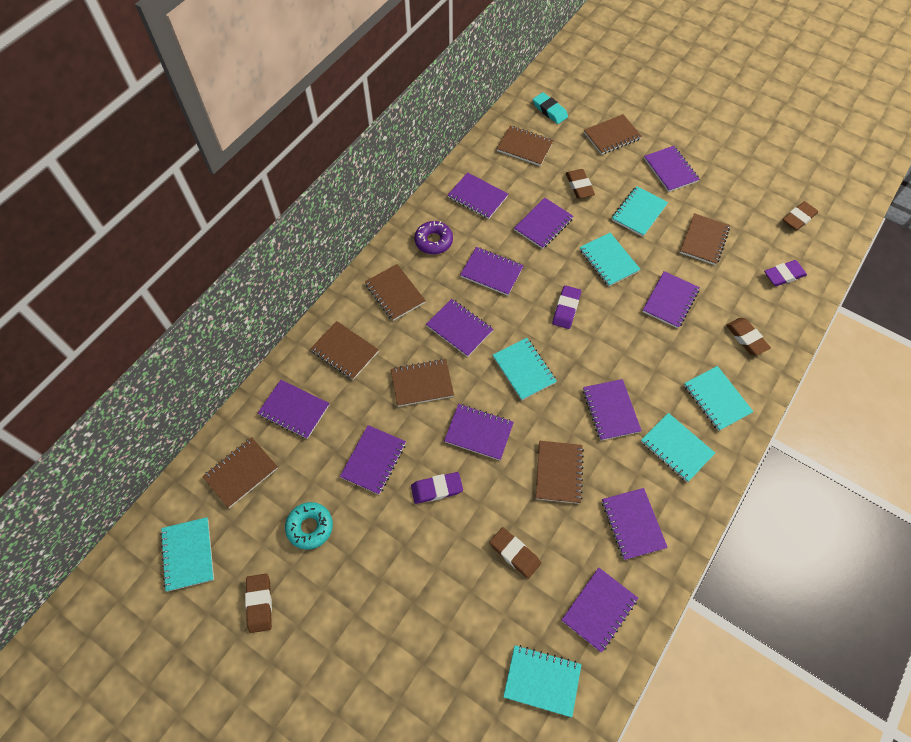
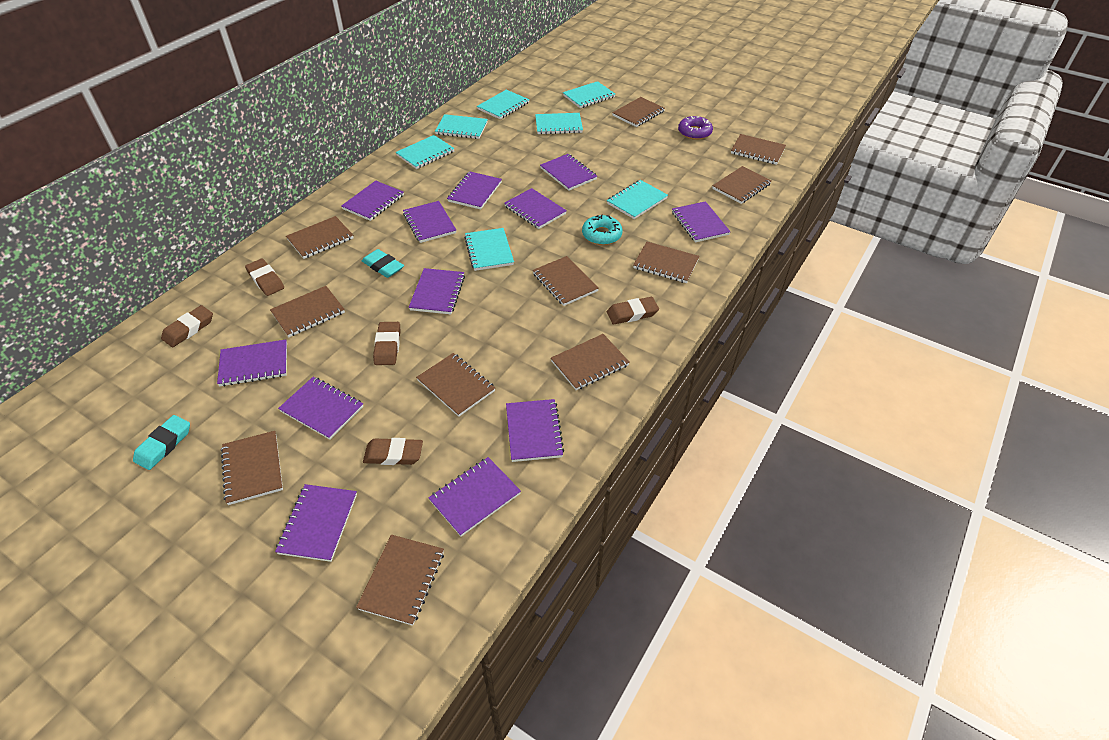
brown notebook: [202,437,278,508] [310,321,379,380] [365,264,426,321] [391,359,454,407] [497,126,554,166] [536,441,584,504] [584,114,642,155] [680,213,730,265] = 8 -> [221,431,283,505] [270,286,345,337] [286,216,354,259] [356,535,444,626] [416,353,495,417] [533,256,599,306] [551,334,630,390] [612,97,665,127] [633,242,699,283] [712,166,771,204] [731,134,786,165] = 11
purple eraser: [411,472,463,504] [552,285,581,329] [764,260,807,286] = 3 -> none = 0
turquoise eraser: [533,92,568,124] = 1 -> [133,415,190,470] [362,249,404,278] = 2

